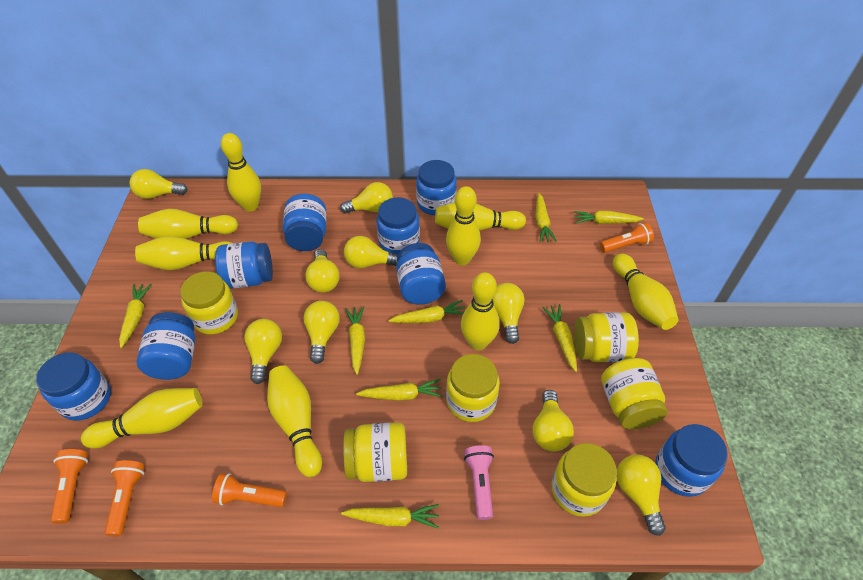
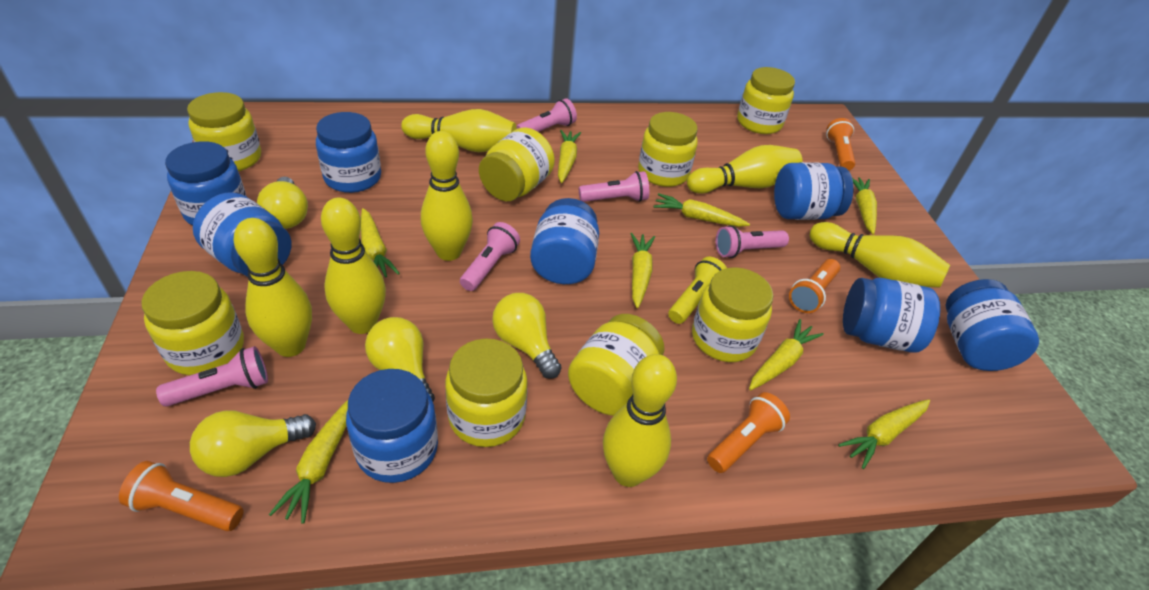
pink flashlight: [464,445,494,520] = 1 -> [156,346,268,407] [460,222,520,291] [516,98,577,132] [579,171,649,202] [715,225,789,258] = 5
yellow bowling pin: [81,388,203,448] [135,236,232,270] [138,209,238,239] [221,133,261,212] [267,365,322,477] [435,202,526,231] [446,186,481,265] [461,272,500,350] [613,253,678,330] = 9 -> [234,218,312,357] [321,198,386,334] [401,109,517,152] [421,131,473,261] [603,354,677,487] [687,145,803,194] [810,222,950,288] = 7
yellow flashlight: none = 0 -> [668,257,727,324] = 1
yellow jar: [180,271,238,334] [343,422,407,482] [446,354,500,422] [552,443,617,517] [574,312,639,362] [601,358,668,429] = 6 -> [141,271,244,375] [187,92,261,171] [445,339,527,447] [479,127,555,201] [568,314,665,416] [638,112,698,187] [692,267,773,362] [737,67,795,134] = 8
yellow light bulb: [130,169,188,199] [244,319,282,384] [304,301,340,364] [305,249,339,293] [340,182,393,214] [344,236,398,268] [493,283,524,344] [532,390,574,452] [617,454,666,536] = 9 -> [190,410,316,477] [257,177,308,229] [365,317,435,401] [492,293,562,379] = 4

